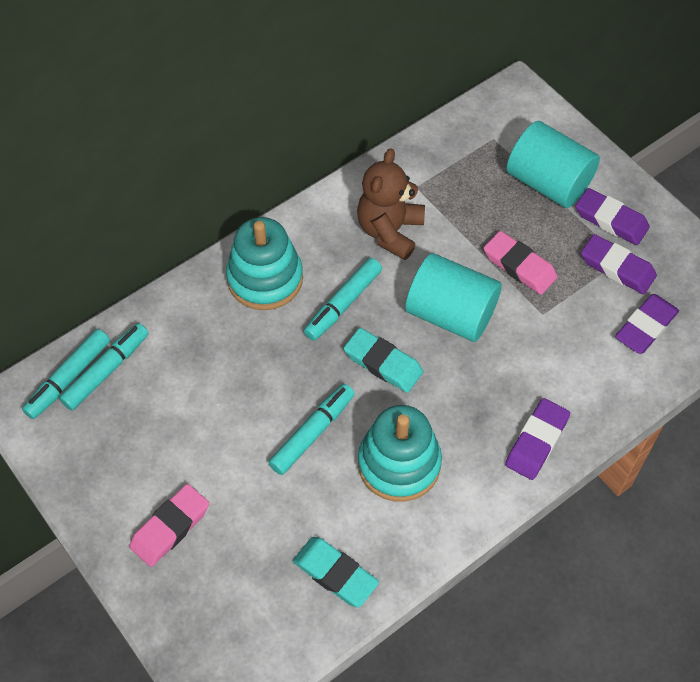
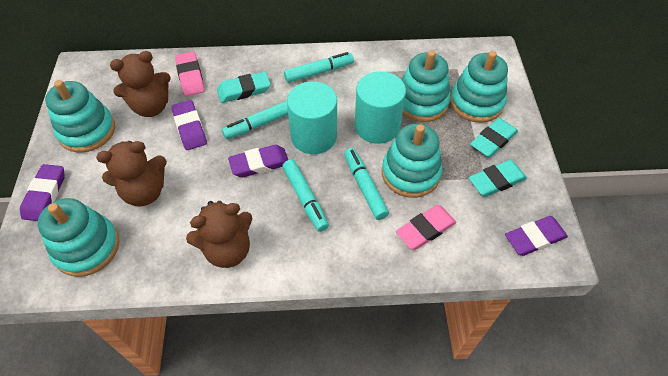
brown teddy bear: [357,148,425,260] = 1 -> [96,141,167,207] [110,51,171,117] [186,201,253,268] = 3
turquoise eraser: [293,537,379,607] [344,328,423,393] = 2 -> [217,72,271,103] [469,160,527,197] [470,118,518,158] = 3
turquoise stacking toy: [226,217,303,310] [358,405,442,502] = 2 -> [38,198,119,277] [45,80,115,153] [382,124,442,198] [401,50,451,122] [450,51,508,123] = 5

